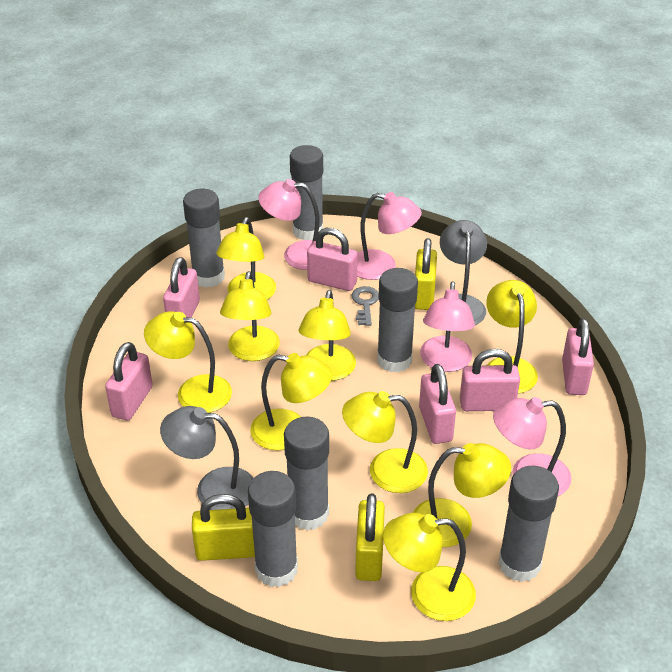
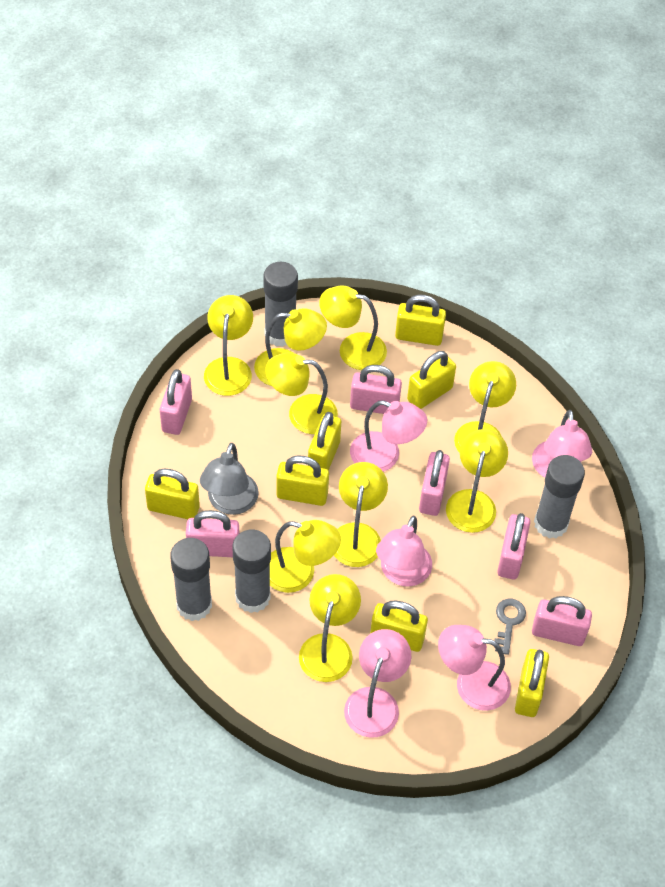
grey glue stick: [183,189,225,287] [248,471,298,587] [284,417,329,530] [290,145,323,240] [377,268,418,373] [498,466,559,582] = 6 -> [170,538,212,621] [232,529,271,613] [263,262,298,347] [534,455,585,539] = 4
grey lamp: [160,406,253,510] [440,220,487,325] = 2 -> [200,443,259,515] = 1
pink lamp: [258,179,319,270] [357,192,422,280] [420,281,475,372] [493,397,571,497] = 4 -> [344,629,411,738] [350,401,427,472] [376,516,432,586] [438,625,511,711] [532,410,592,478] = 5
yellow padlock: [192,494,255,561] [355,493,385,581] [415,238,437,310] = 3 -> [145,468,200,519] [276,455,329,506] [308,412,341,471] [370,601,428,652] [395,295,446,346] [407,351,456,409] [515,649,549,717] = 7

